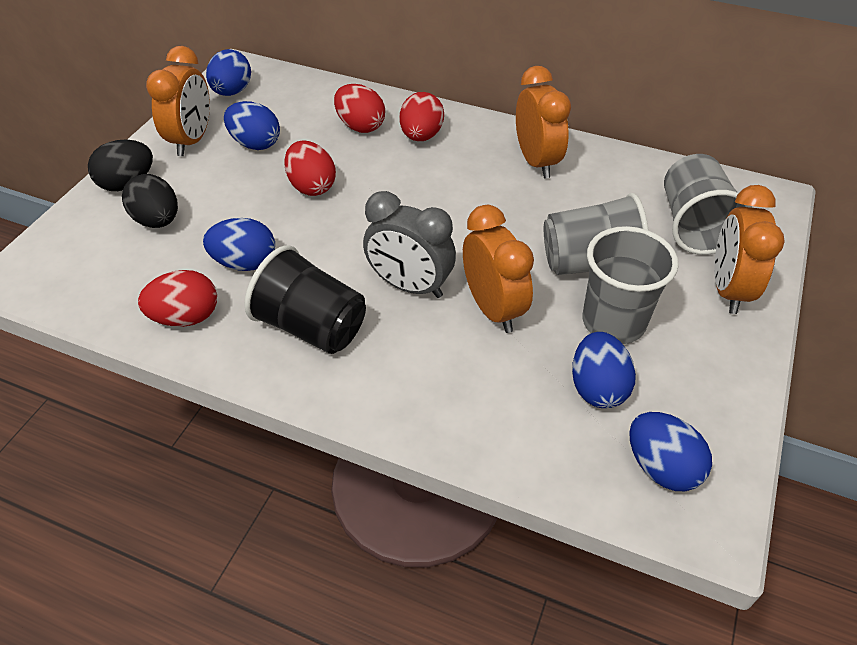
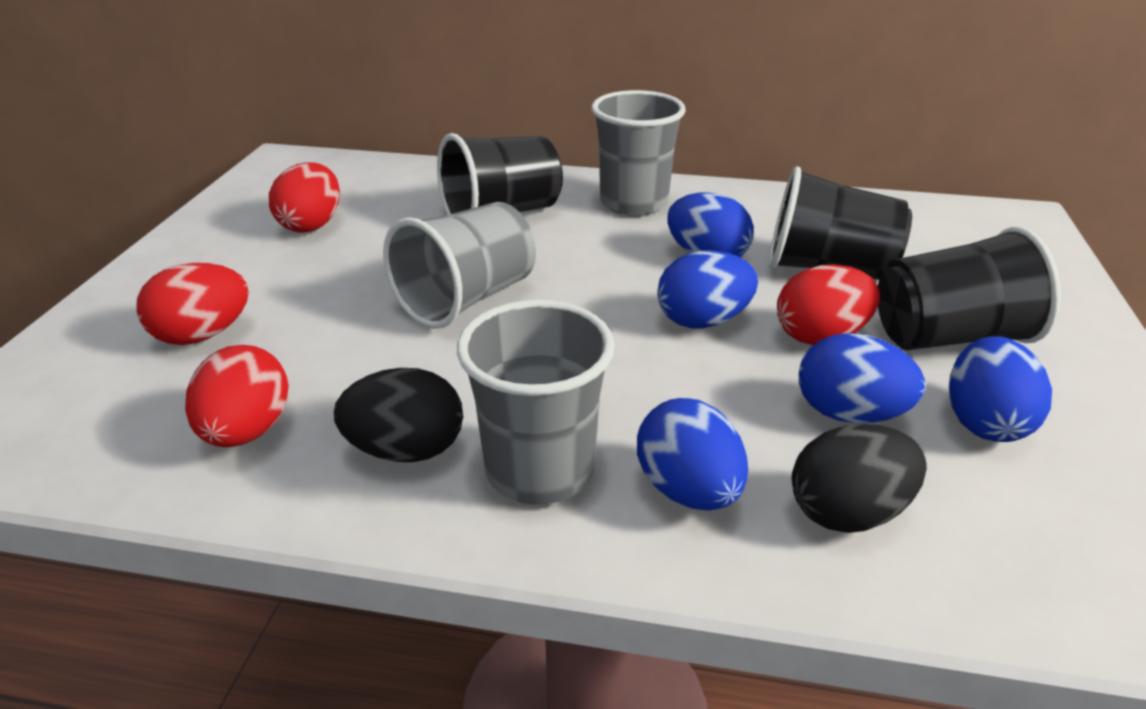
black cup: [244,245,366,354] = 1 -> [437,133,563,215] [769,166,912,280] [878,227,1061,350] = 3
grey clock: [363,191,456,298] = 1 -> none = 0
orange clock: [146,46,210,156] [463,205,534,333] [516,66,571,178] [714,185,785,314] = 4 -> none = 0

